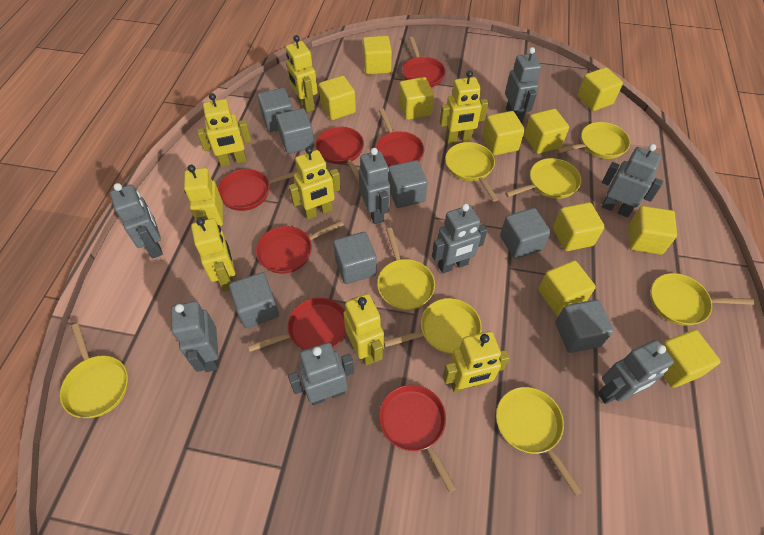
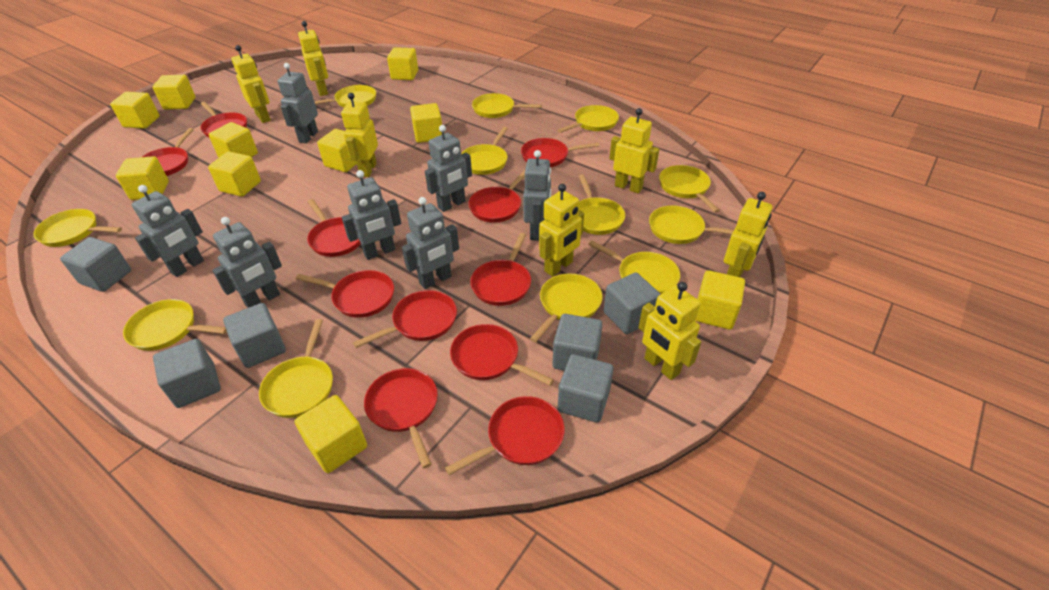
grey cube: [229,272,279,328] [257,88,293,132] [276,108,314,154] [333,232,377,284] [388,160,428,208] [500,208,551,259] [555,299,614,353] = 7 -> [60,237,131,292] [153,339,221,408] [223,303,286,368] [553,314,603,371] [558,354,613,423] [604,272,660,334] = 6
grey robot: [110,183,163,259] [171,301,218,372] [288,342,354,405] [358,148,391,224] [432,203,487,273] [505,47,541,123] [598,340,674,404] [602,144,663,217] = 8 -> [131,185,204,277] [212,217,282,308] [278,63,318,144] [342,170,401,260] [402,197,459,289] [425,125,472,212] [523,150,551,241] = 7
red pan: [218,169,297,211] [248,298,346,352] [256,221,344,274] [315,127,364,182] [376,108,424,167] [379,385,457,493] [402,37,446,87] = 7 -> [142,128,193,176] [200,102,247,137] [296,270,394,318] [307,199,361,257] [353,290,457,348] [364,368,438,468] [445,396,565,475] [450,324,554,386] [468,170,525,223] [470,233,531,306] [521,138,600,167] = 11
yellow pan: [60,323,128,418] [377,228,435,310] [384,298,482,354] [445,142,499,202] [496,387,582,496] [505,158,581,199] [557,122,630,159] [650,273,755,326] = 8 -> [34,209,122,247] [123,299,227,351] [259,319,333,418] [314,85,376,107] [461,127,508,175] [472,93,542,118] [530,273,602,343] [558,105,619,133] [579,175,625,235] [588,240,680,294] [649,205,734,244] [659,165,720,213] = 12
yellow robot: [184,165,223,230] [191,218,235,292] [197,93,251,167] [286,35,318,113] [288,147,341,220] [343,294,384,366] [440,70,488,144] [443,331,510,392] = 8 -> [231,45,271,123] [298,21,328,96] [341,93,378,177] [539,184,584,277] [609,108,659,193] [639,282,701,380] [724,192,772,277] = 7

